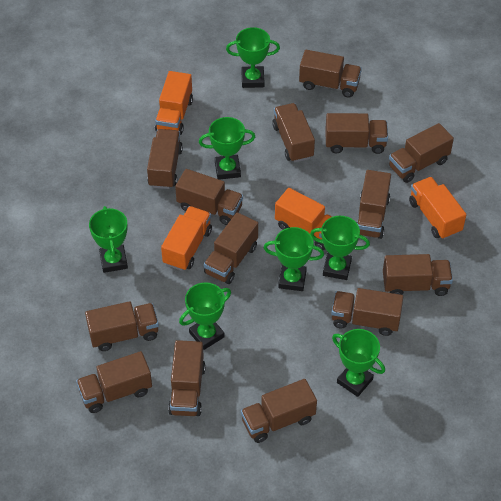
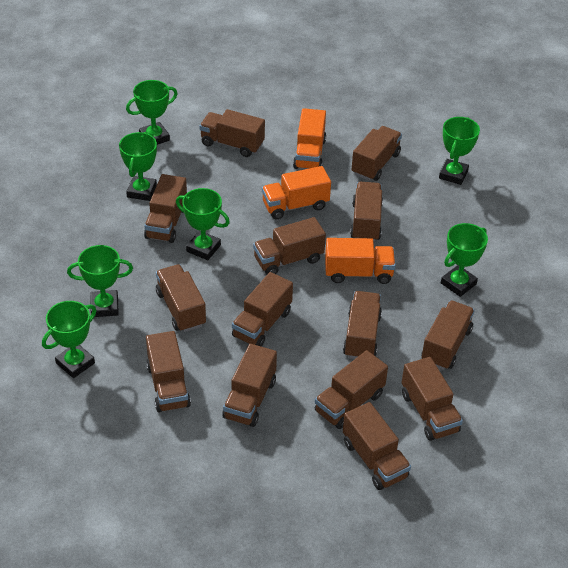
orange truck: [155,71,193,135] [161,206,212,271] [275,188,332,250] [409,177,466,240] = 4 -> [262,166,331,219] [293,108,326,169] [325,238,396,284] = 3

